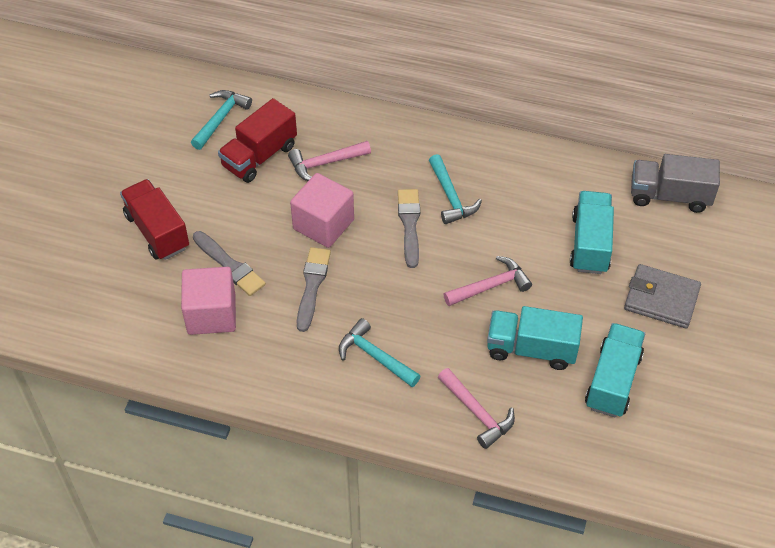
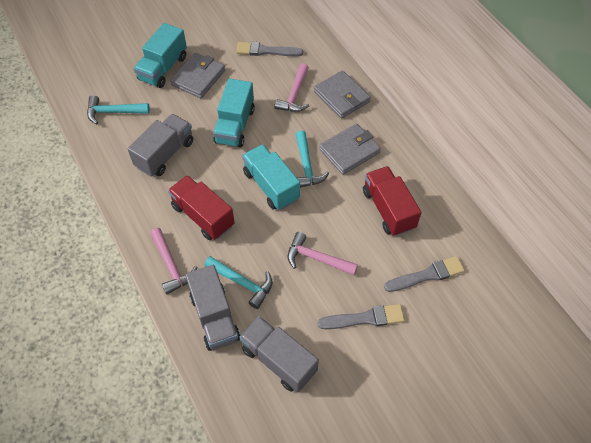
grey truck: [631,154,720,213] = 1 -> [127,114,193,177] [185,265,241,351] [239,316,319,392] = 3
grey wallet: [624,264,701,328] = 1 -> [170,53,225,98] [314,71,371,119] [319,124,381,175] = 3
pink cube: [181,267,236,335] [290,173,354,248] = 2 -> none = 0

